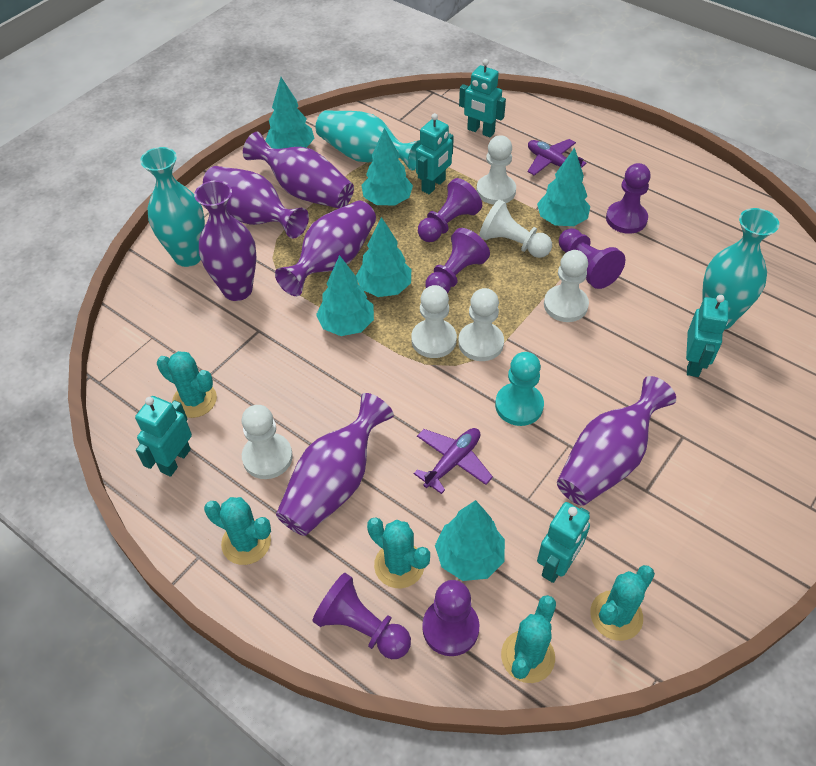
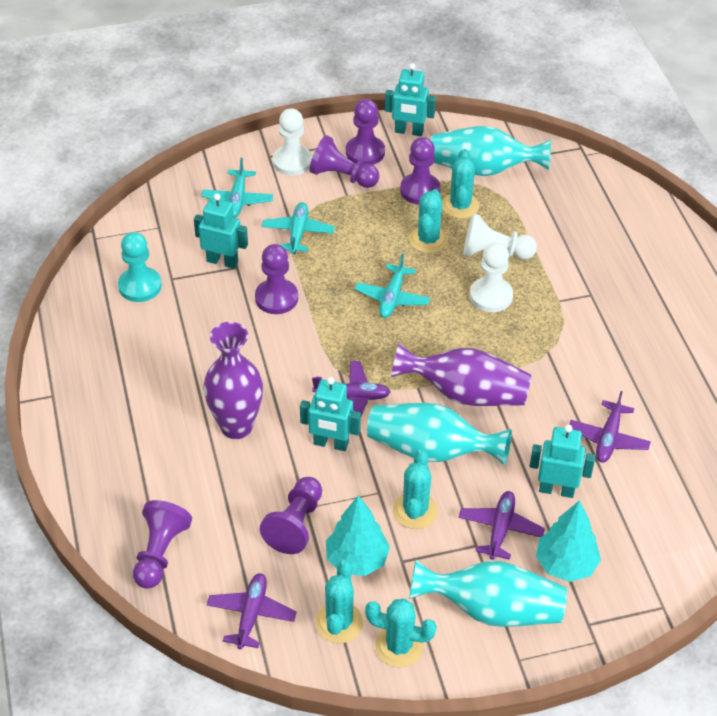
purple plane: [414,428,493,494] [528,139,587,175] = 2 -> [207,573,297,649] [312,361,390,416] [458,491,545,560] [569,391,651,463] = 4
purple vase: [194,180,256,301] [203,166,309,238] [243,132,354,208] [275,200,376,296] [276,393,394,536] [557,376,676,506] = 6 -> [203,322,263,439] [391,343,531,406] = 2
turquoise plane: none = 0 -> [201,158,273,218] [262,202,335,254] [355,254,430,318] = 3
turquoise robot: [135,396,192,477] [416,113,454,194] [459,59,506,138] [537,502,590,583] [686,295,729,377] = 5 -> [194,193,248,269] [300,377,361,451] [385,63,436,136] [530,425,595,498] = 4
turquoise tree: [265,77,315,149] [316,255,374,336] [356,217,411,297] [361,128,413,205] [435,500,505,581] [537,148,590,226] = 6 -> [326,495,390,576] [536,500,601,582] = 2
white pawn: [242,405,293,479] [411,285,457,358] [458,288,504,361] [476,135,516,205] [479,200,552,258] [544,250,589,322] = 6 -> [273,108,312,176] [464,214,537,259] [470,242,513,312] = 3

